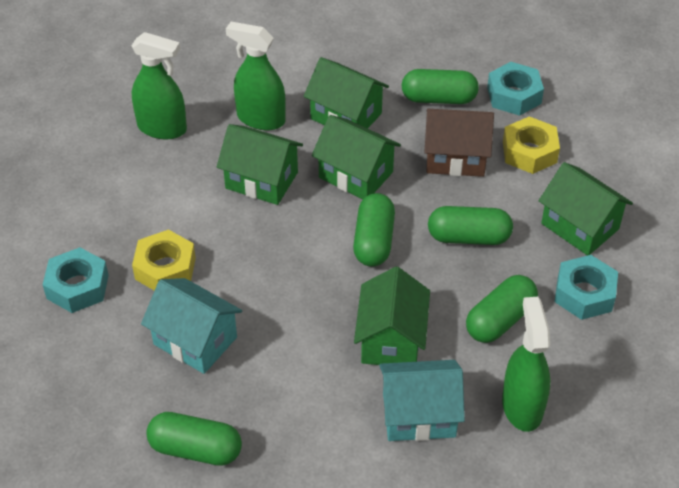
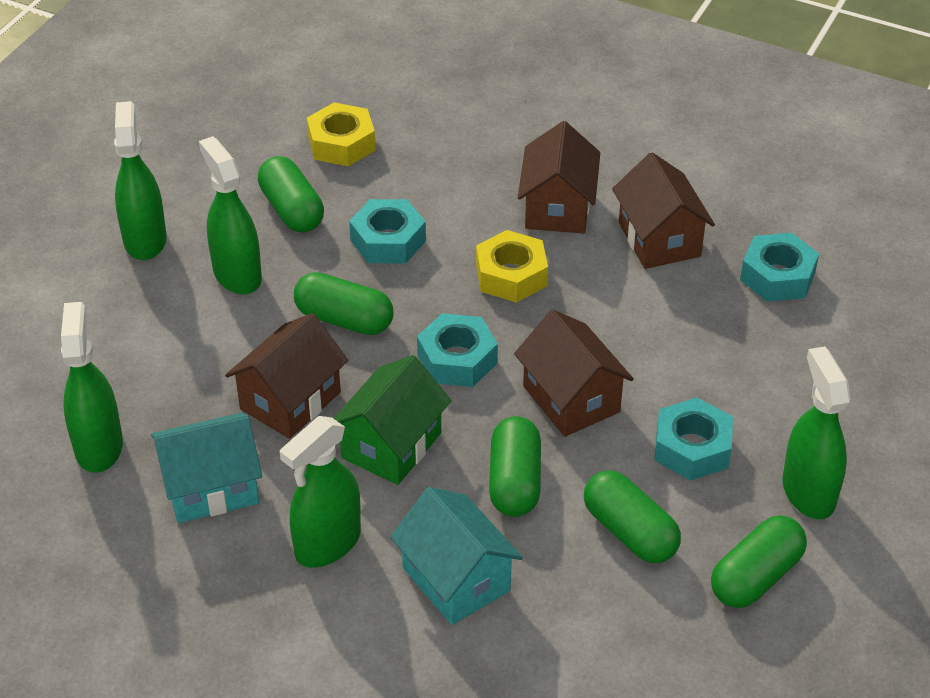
brown house: [424,109,494,177] = 1 -> [225,313,348,439] [514,310,634,437] [518,121,600,234] [612,153,715,269] = 4
green house: [217,124,303,205] [304,57,389,128] [312,115,401,199] [354,267,430,365] [539,162,633,256] = 5 -> [333,355,451,485] = 1
green spray bottle: [132,32,187,140] [226,22,286,130] [502,297,550,432] = 3 -> [61,302,123,473] [114,101,167,260] [199,136,262,294] [280,416,361,568] [782,346,851,519] = 5
turquoise nut: [42,247,109,313] [487,62,544,116] [554,255,618,320] = 3 -> [349,199,426,264] [417,313,498,387] [654,397,733,481] [740,233,819,302] = 4

